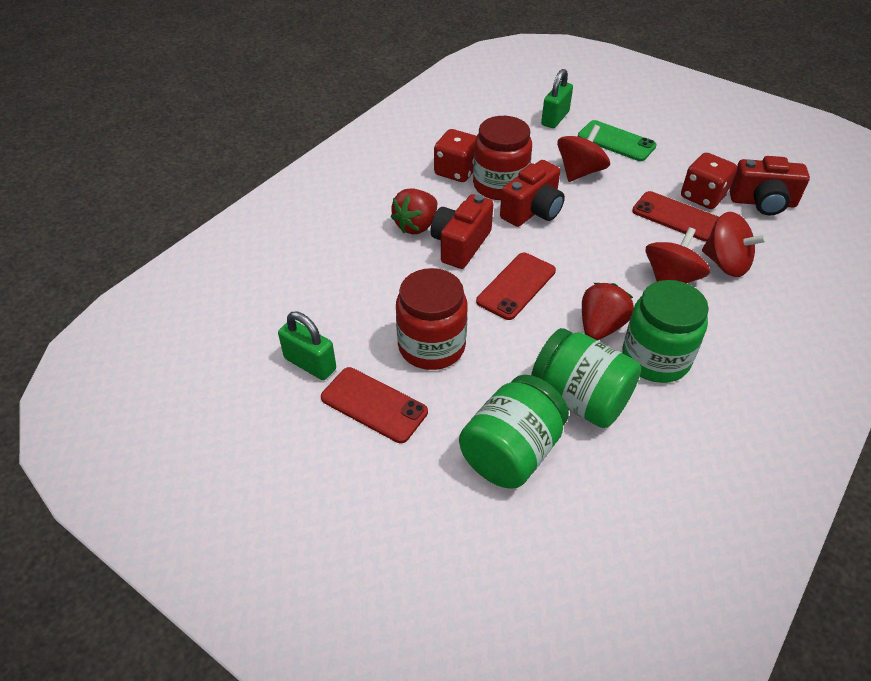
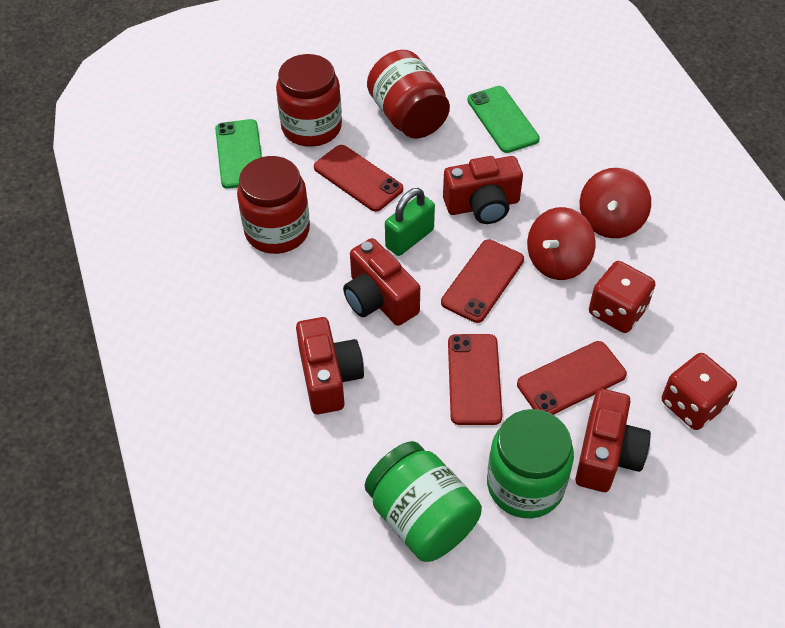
green jar: [459,375,569,488] [531,328,641,428] [622,280,709,383] = 3 -> [365,441,482,562] [487,409,574,518] = 2
green padlock: [278,312,336,380] [541,69,573,128] = 2 -> [385,188,435,256] = 1
green phone: [578,120,657,161] = 1 -> [215,119,262,189] [467,86,540,153] = 2
red camera: [430,194,493,269] [500,160,565,227] [730,156,810,215] = 3 -> [296,317,364,414] [343,238,420,326] [443,156,523,224] [575,389,651,492] = 4
red jar: [396,268,468,370] [473,116,532,200] = 2 -> [237,156,310,254] [276,54,342,147] [367,50,450,139] = 3
red phone: [321,367,428,443] [476,253,556,320] [632,191,719,241] = 3 -> [314,145,403,212] [441,239,524,323] [448,334,503,425] [517,341,627,415] = 4
red spinning top: [557,125,610,182] [646,227,710,283] [702,212,767,277] = 3 -> [527,207,595,280] [580,168,651,238] = 2
red strawberry: [391,188,437,234] [582,283,634,340] = 2 -> none = 0

